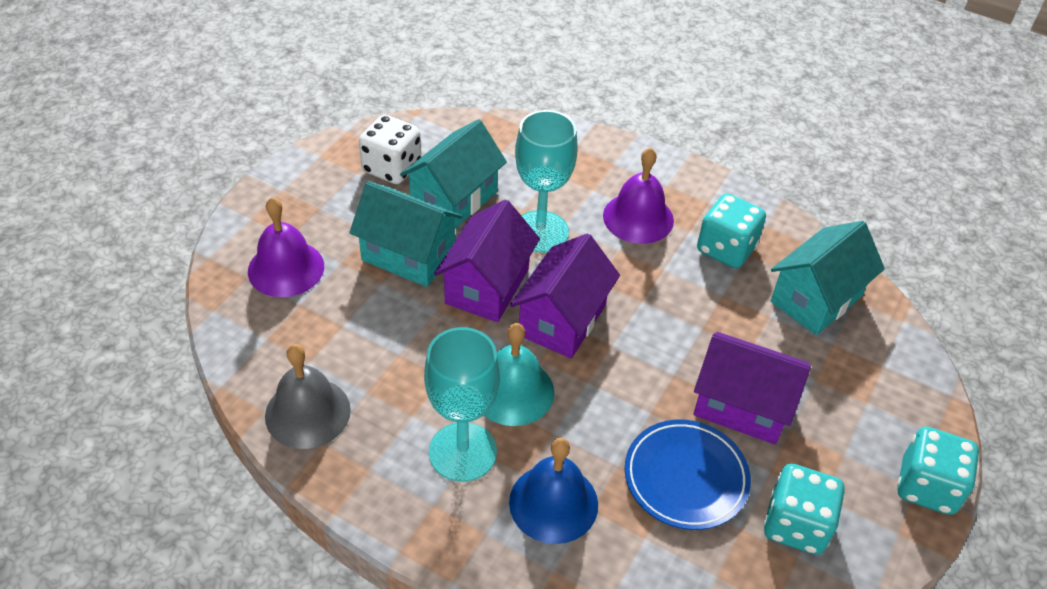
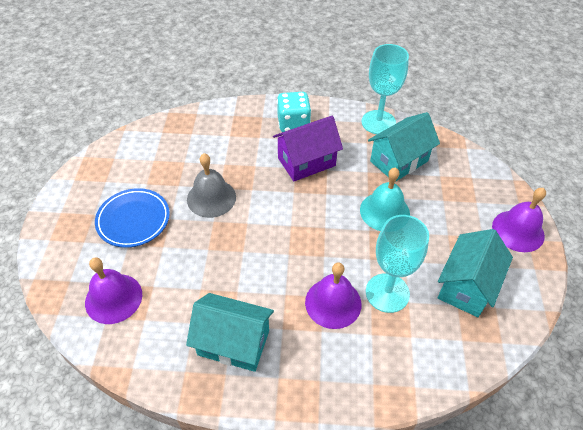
blue bell: [509,438,598,544] = 1 -> none = 0
purple bell: [248,197,324,297] [603,147,674,244] = 2 -> [85,257,142,324] [305,263,361,329] [492,188,546,252] = 3
purple house: [434,200,540,322] [510,233,620,358] [693,332,811,444] = 3 -> [273,116,343,181] = 1
turquoise dice: [697,194,766,268] [764,464,845,555] [897,427,979,515] = 3 -> [277,92,311,132] = 1
white dice: [359,114,421,184] = 1 -> none = 0

